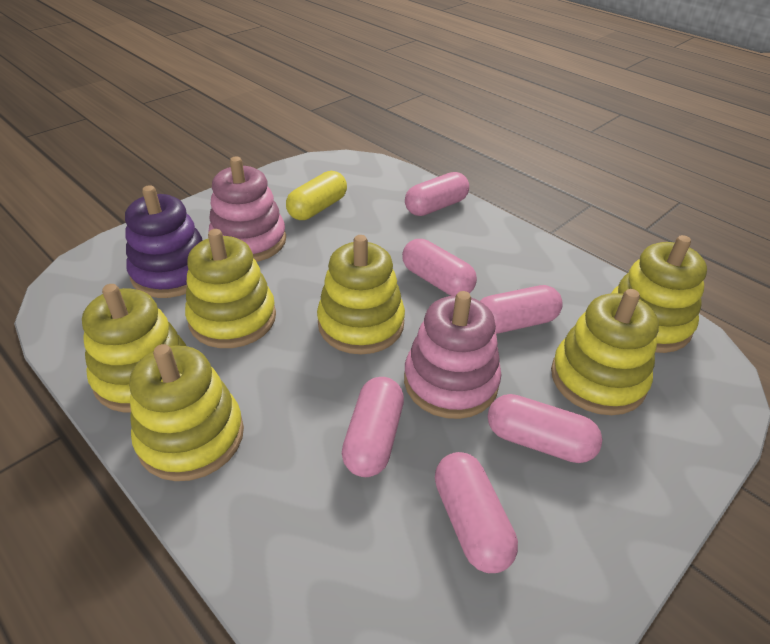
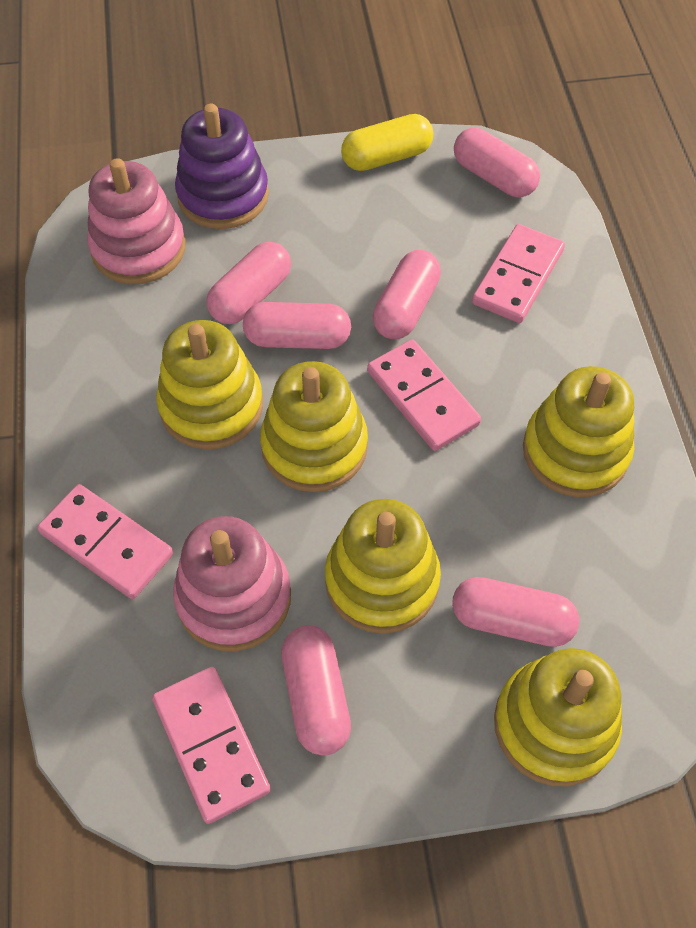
pink domino: none = 0 -> [37,484,173,599] [152,667,271,824] [367,339,481,451] [472,224,565,323] = 4
yellow stacking toy: [82,284,186,412] [129,344,244,481] [185,229,276,348] [317,235,405,354] [551,289,659,415] [611,235,707,353] = 6 -> [157,320,263,449] [260,361,368,492] [325,499,441,634] [494,648,622,786] [523,366,634,497] = 5

